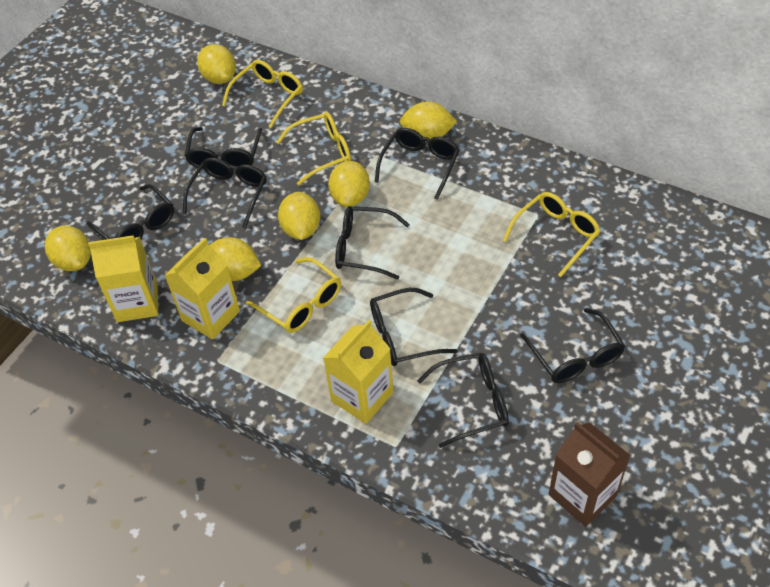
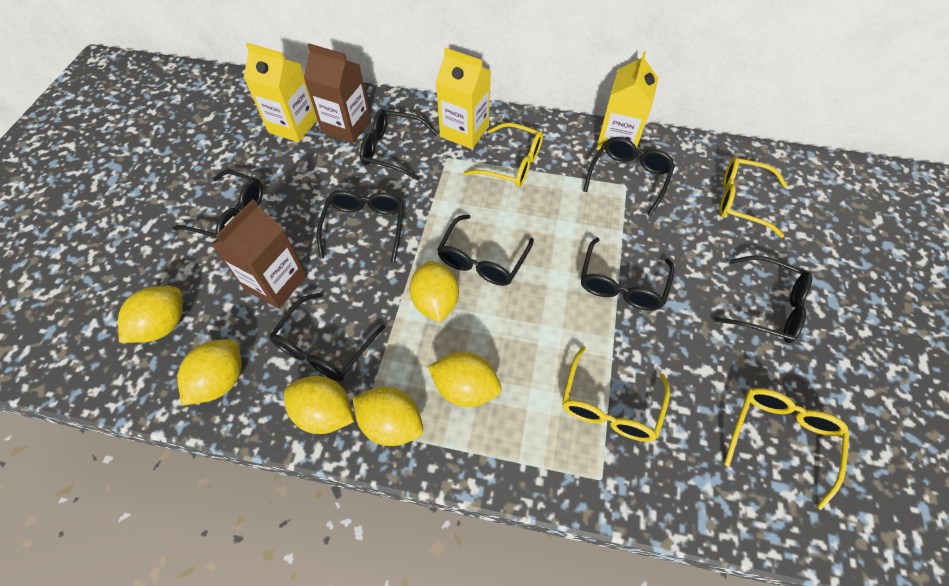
brown carton: [549,422,631,527] = 1 -> [211,199,307,309] [304,43,371,143] = 2

